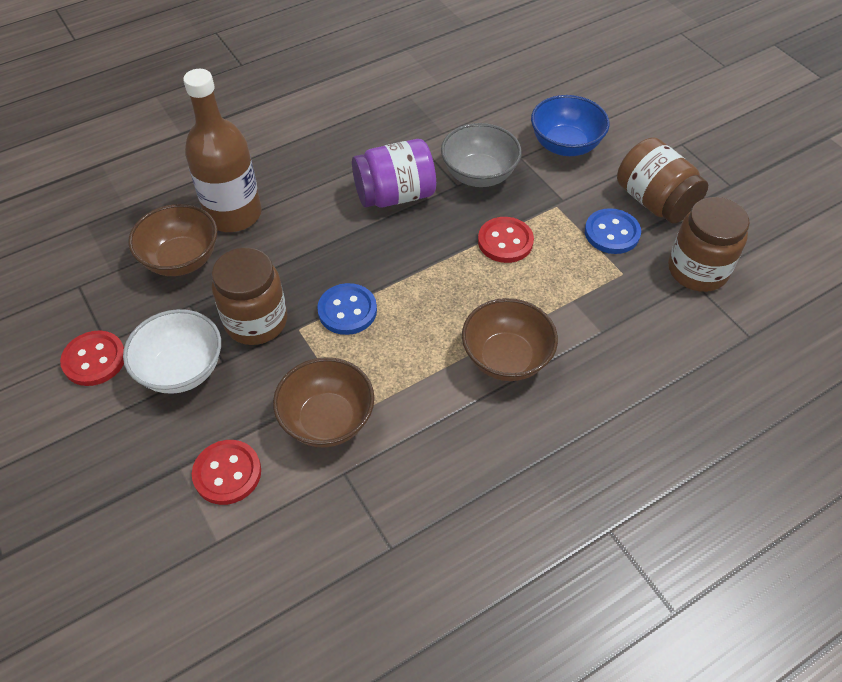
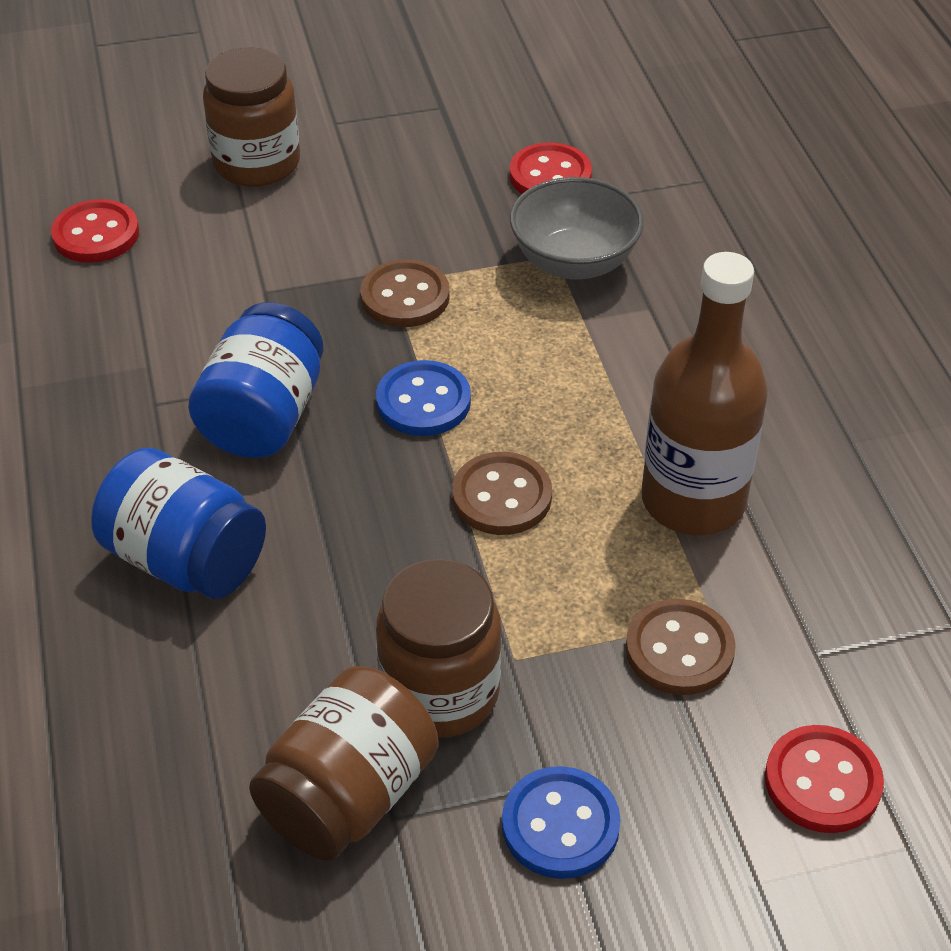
blue bowl: [531,95,610,156] = 1 -> none = 0
blue jar: none = 0 -> [91,448,266,599] [188,302,323,458] = 2
brown bowl: [128,204,217,276] [273,357,374,447] [462,298,558,381] = 3 -> none = 0
brown button: none = 0 -> [361,259,449,327] [452,452,552,535] [625,599,736,695] = 3
purple jar: [352,139,436,208] = 1 -> none = 0
white bowl: [123,309,221,394] = 1 -> none = 0

